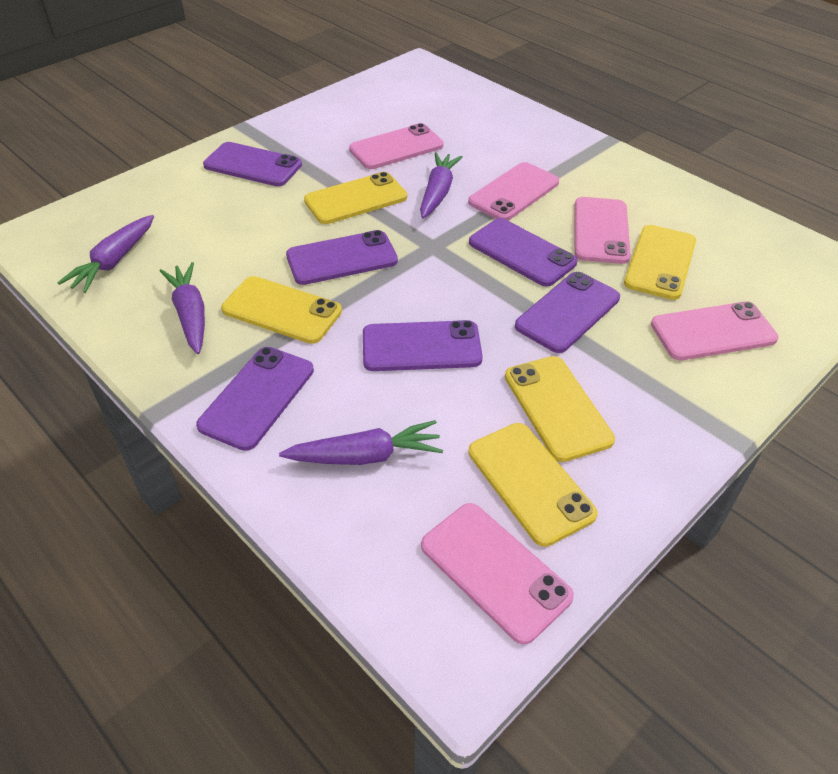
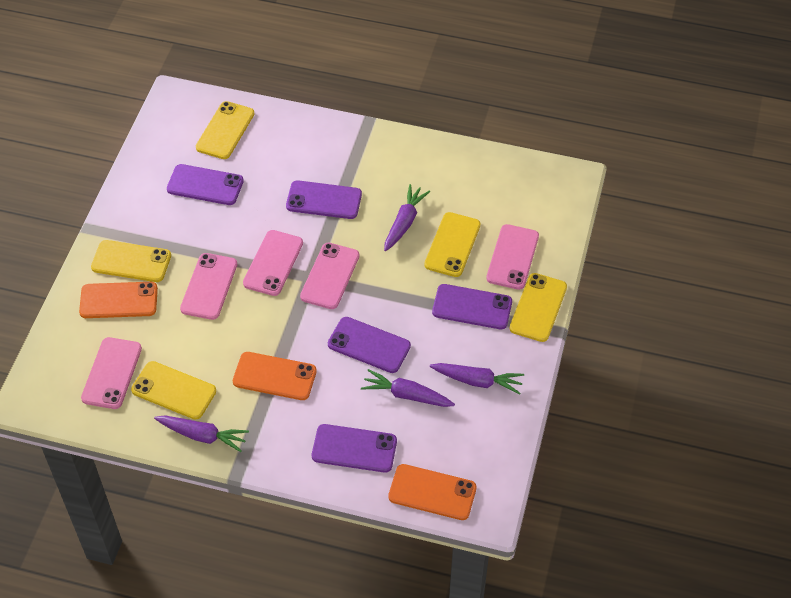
orange phone: none = 0 -> [79,282,158,318] [233,352,317,400] [388,464,477,520] = 3
purple phone: [196,347,314,451] [203,142,302,186] [286,230,398,285] [363,320,483,371] [469,218,577,287] [515,272,620,353] = 6 -> [167,164,244,205] [286,180,362,219] [312,424,397,473] [328,317,411,373] [432,284,512,329] = 5

